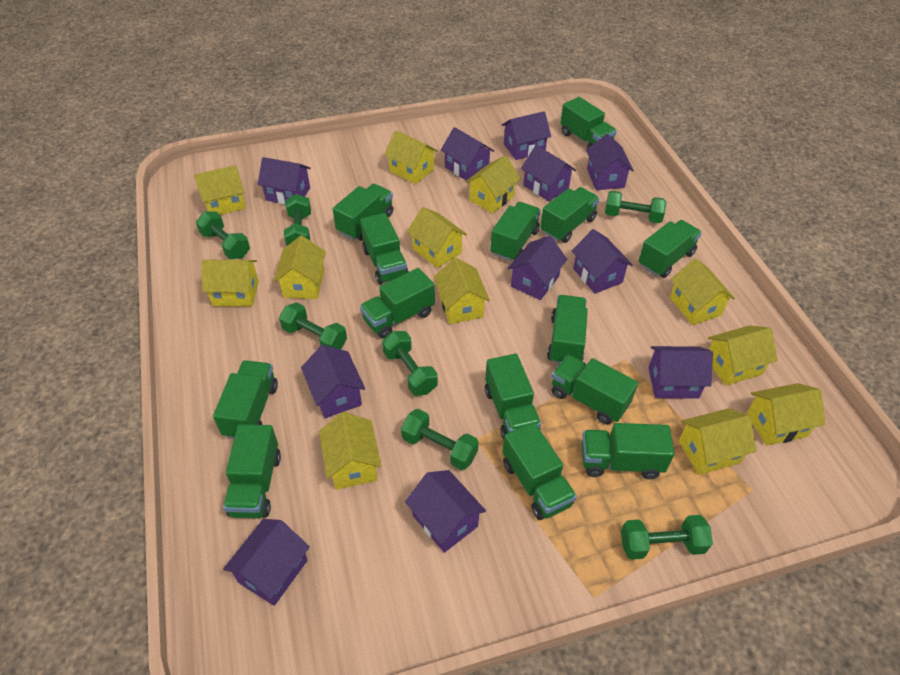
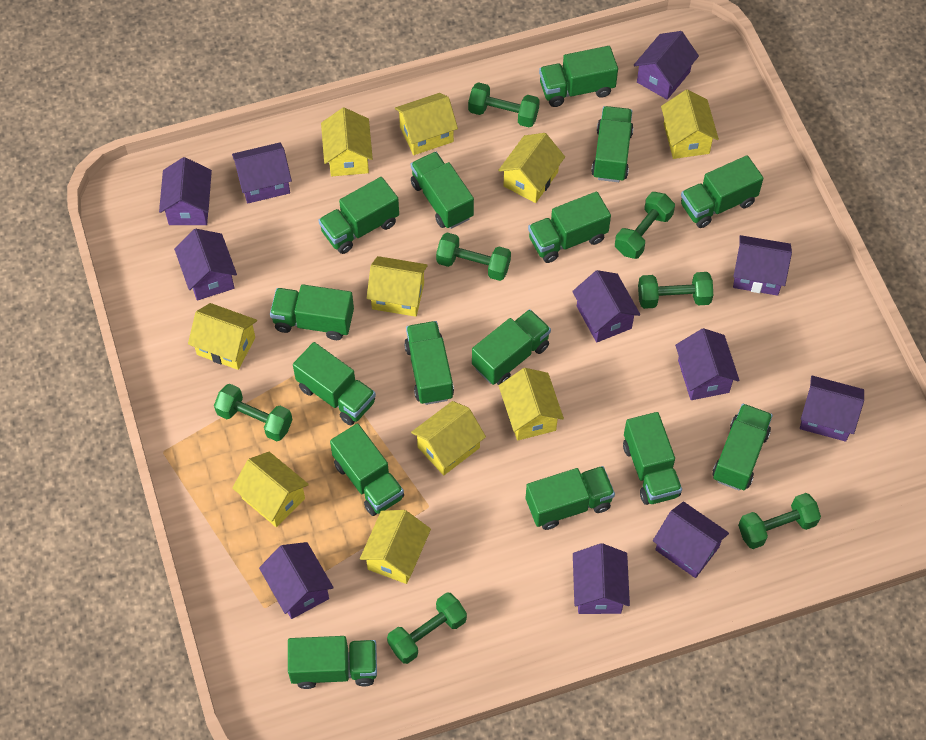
green truck: [213,360,278,439] [223,424,281,518] [333,184,393,241] [360,213,409,285] [360,268,435,339] [485,354,541,440] [490,202,541,261] [502,422,577,520] [540,187,600,243] [547,295,588,364] [552,355,638,425] [560,97,617,149] [581,423,674,479] [639,220,702,278] = 14 -> [270,284,354,340] [288,636,377,689] [293,342,376,425] [319,177,399,254] [330,423,404,516] [404,321,454,405] [411,152,474,229] [472,309,551,385] [526,466,615,530] [528,192,611,263] [539,46,618,107] [591,106,634,182] [623,412,682,505] [681,155,764,228] [713,404,773,491] = 15
yellow house: [194,165,246,215] [202,260,259,306] [274,235,326,299] [319,412,382,490] [384,130,438,184] [407,207,467,268] [434,258,490,324] [465,156,521,213] [670,258,735,325] [679,408,756,475] [708,325,778,386] [747,383,825,446] = 12 -> [188,303,257,370] [232,452,309,527] [321,107,373,176] [360,510,431,584] [367,256,428,317] [395,93,458,155] [411,401,486,475] [498,133,565,203] [499,368,564,441] [661,89,719,159] = 10

